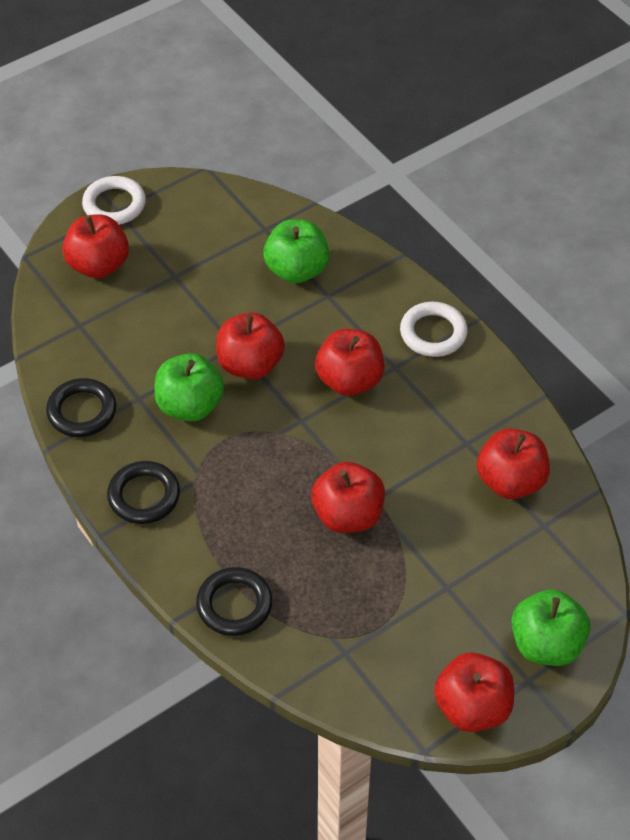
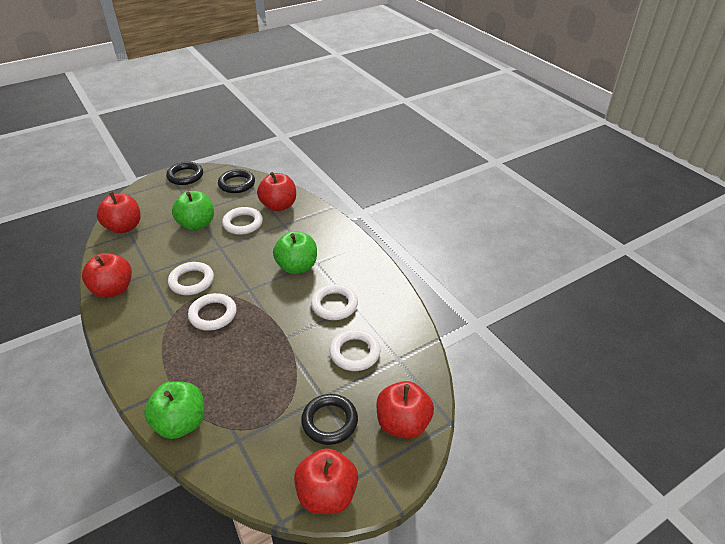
red apple: [62,214,129,278] [216,312,285,379] [311,462,385,533] [315,329,385,396] [434,652,514,732] [477,429,550,499] = 6 -> [82,253,132,298] [97,192,141,234] [257,172,296,211] [294,448,358,514] [376,381,434,439] = 5
white ring: [82,176,146,225] [400,302,468,357] = 2 -> [168,262,214,295] [188,293,237,331] [222,207,263,235] [311,284,358,320] [330,329,381,371] = 5

